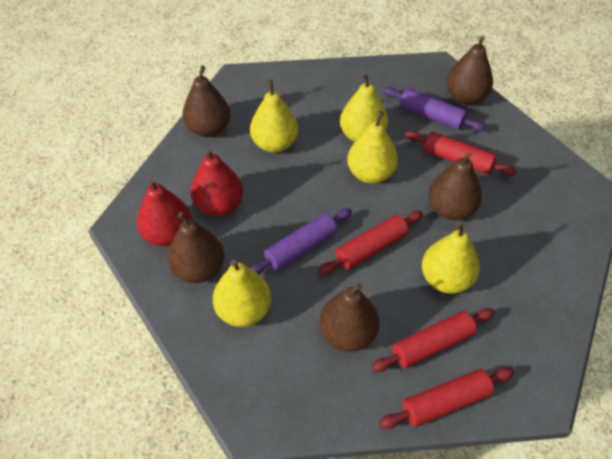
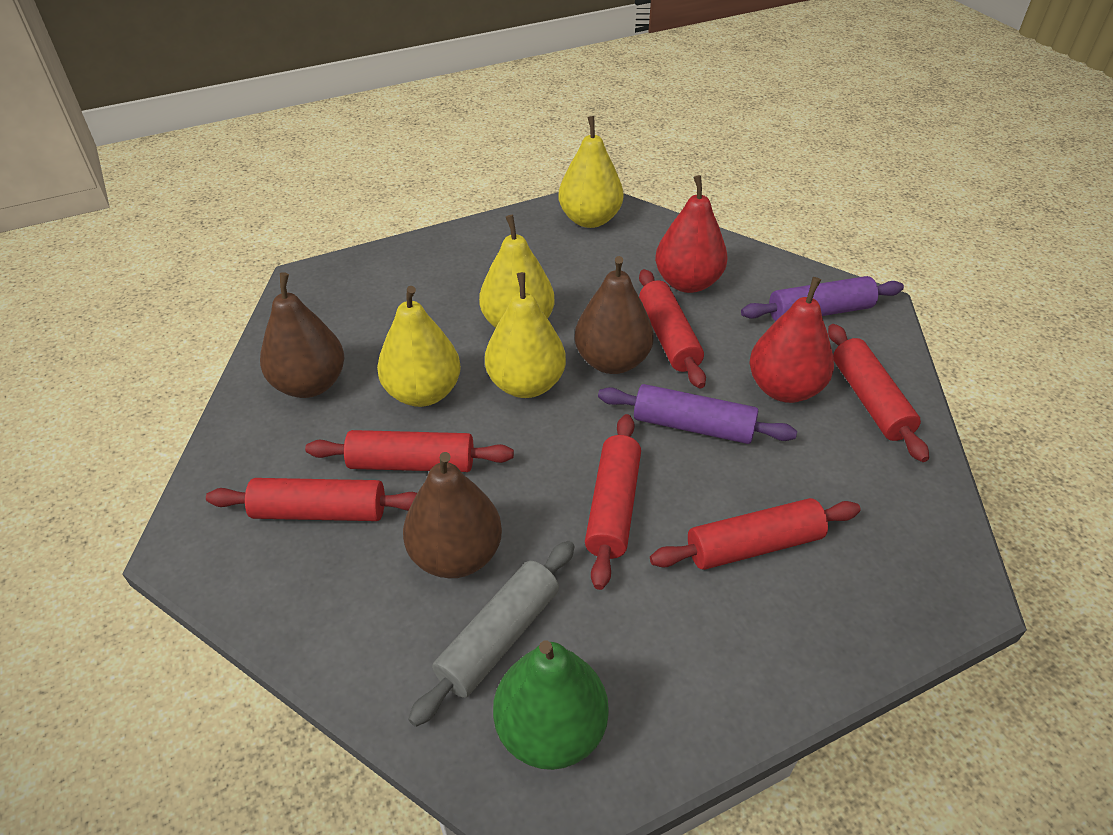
brown pear: [168,212,224,283] [182,66,231,137] [319,283,380,352] [428,152,482,220] [446,36,493,105] = 5 -> [260,272,345,398] [403,452,502,578] [575,256,654,374] = 3
green pear: none = 0 -> [493,641,609,770] = 1
grey rolling pin: none = 0 -> [408,541,575,727] = 1
red rolling pin: [318,211,423,275] [372,308,495,372] [379,368,514,429] [405,131,517,176] = 4 -> [206,478,417,521] [305,430,514,472] [585,414,641,590] [639,269,706,388] [650,498,861,570] [828,324,929,462] = 6
yellow pear: [213,260,272,327] [250,80,298,153] [340,73,388,142] [347,111,398,184] [422,222,480,294] = 5 -> [377,286,461,407] [479,215,555,328] [485,272,566,398] [558,116,623,228] = 4

